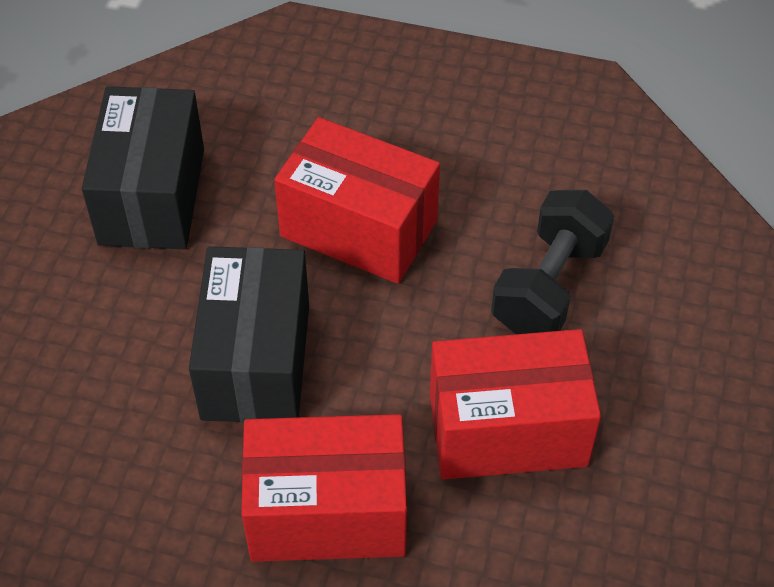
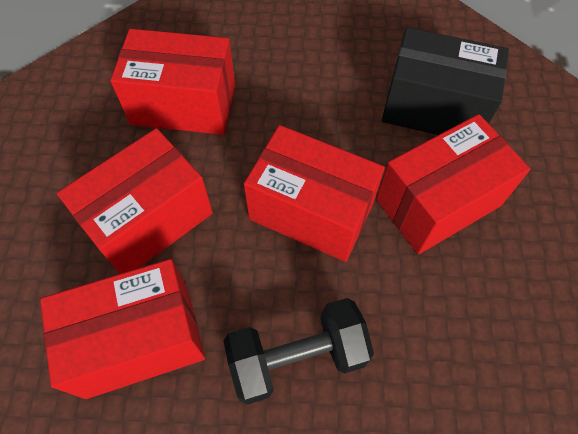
black box: [82,86,204,249] [189,246,309,423] = 2 -> [382,27,509,135] = 1
red box: [241,414,407,562] [274,117,440,284] [430,329,601,479] = 3 -> [40,259,205,399] [57,128,213,274] [110,29,236,135] [244,125,385,262] [376,114,530,254] = 5

